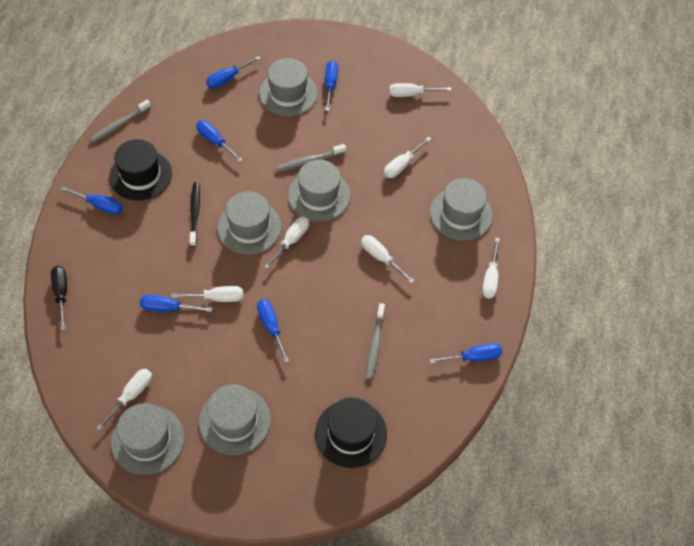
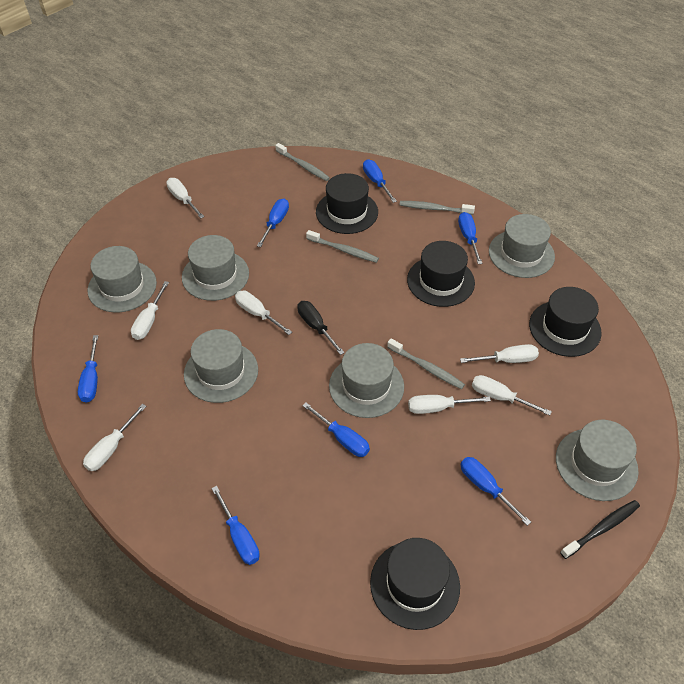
black hat: [109,139,172,201] [315,397,387,468] = 2 -> [316,173,378,234] [370,538,460,630] [407,241,475,307] [529,287,602,357] = 4
grey toothbrush: [89,99,151,143] [276,144,346,172] [366,303,385,380] = 3 -> [275,143,330,181] [306,230,379,263] [387,338,465,389] [400,201,475,215] = 4

